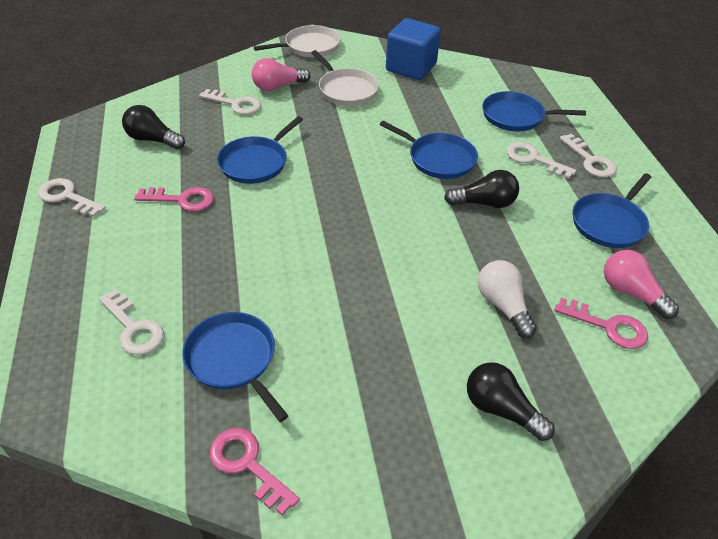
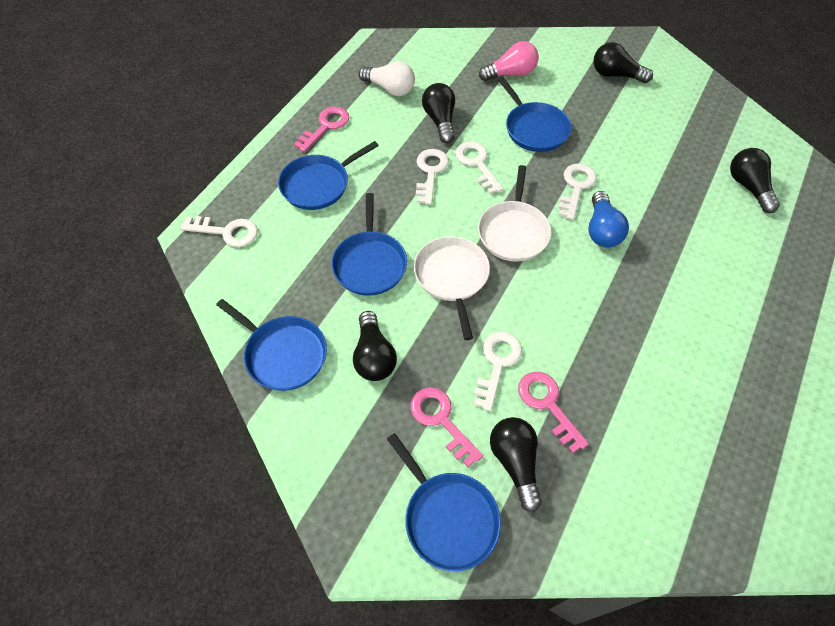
black light bulb: [122,105,185,150] [444,170,519,208] [467,362,555,441] = 3 -> [353,311,397,381] [422,83,455,144] [490,417,542,512] [593,42,653,83] [730,148,780,213] = 5
blue cube: [386,18,441,80] = 1 -> none = 0
blue light bulb: none = 0 -> [588,191,629,248] = 1
pink light bulb: [252,58,311,91] [604,250,679,319] = 2 -> [479,41,538,81] = 1

